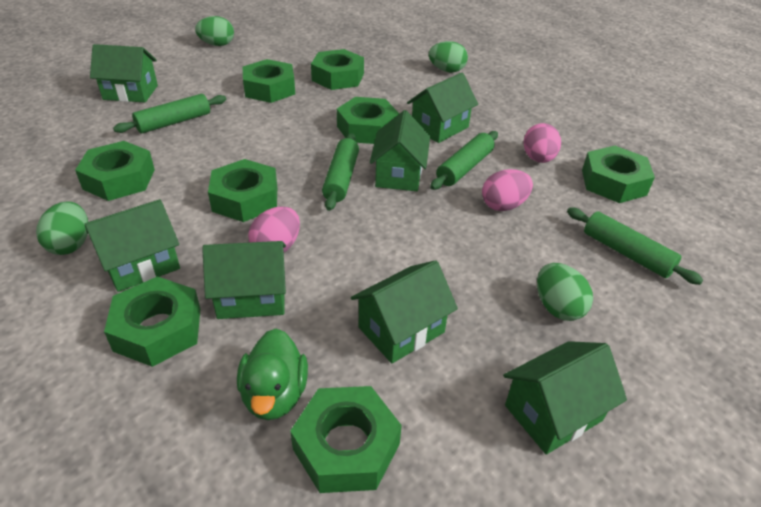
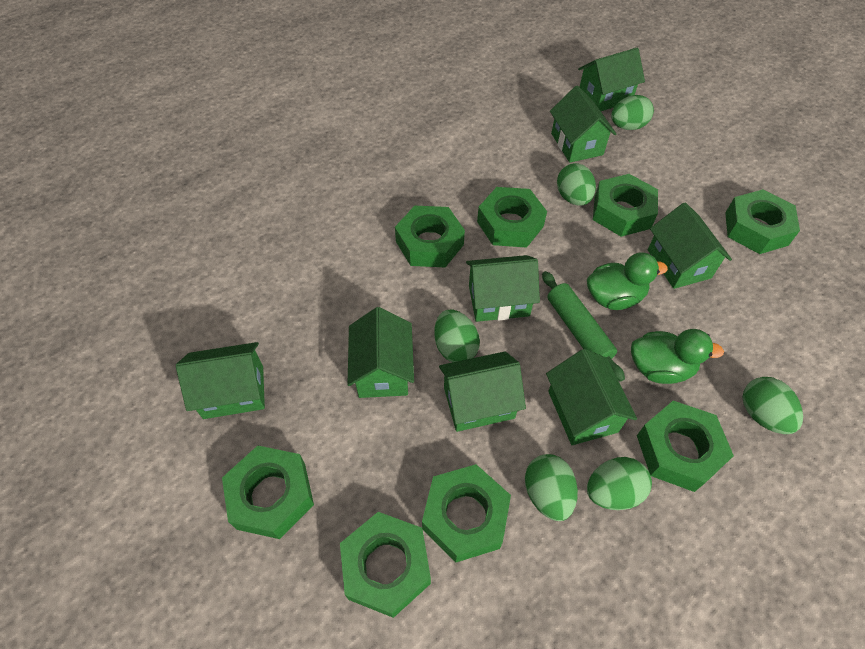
green duck: [237,329,308,420] = 1 -> [587,252,668,310] [631,329,724,384] = 2
green egg: [36,201,88,255] [195,16,234,46] [429,41,468,72] [537,263,593,321] = 4 -> [434,309,480,362] [525,454,578,521] [557,163,596,206] [587,457,652,510] [611,95,654,130] [742,377,803,434] = 6
green house: [85,199,180,292] [90,44,158,102] [202,241,286,319] [351,260,458,363] [370,110,430,191] [407,73,478,143] [503,341,627,454] = 7 -> [176,342,265,419] [347,307,414,398] [439,351,526,432] [466,255,540,322] [546,349,637,445] [550,86,616,163] [578,48,645,111] [648,202,732,289] = 8
green rolling pin: [113,94,226,134] [322,133,359,211] [430,131,498,190] [567,208,703,285] = 4 -> [542,271,625,382] = 1
pink egg: [248,206,300,252] [482,169,533,211] [523,123,561,163] = 3 -> none = 0

